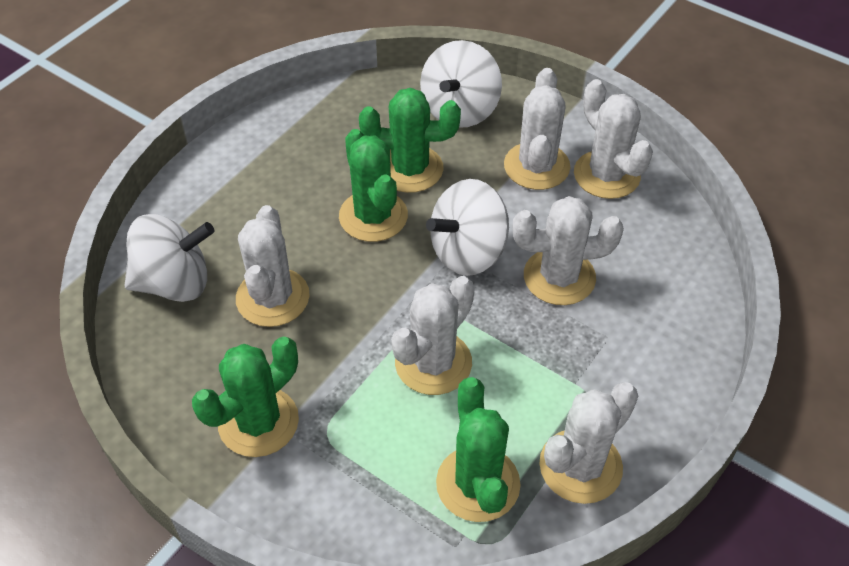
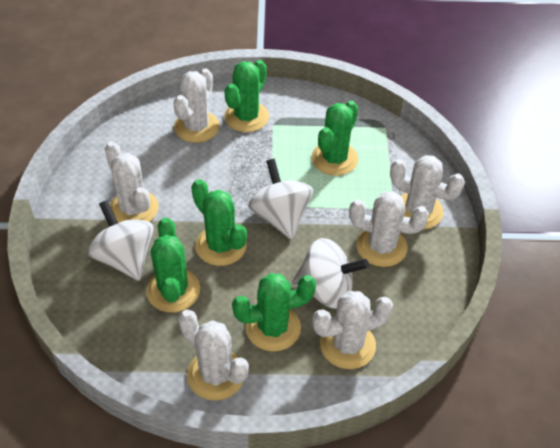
green cactus: [192,337,299,457] [339,129,408,242] [359,88,461,193] [436,377,521,522] = 4 -> [146,217,200,312] [191,179,247,266] [224,60,269,132] [232,273,316,352] [311,101,358,176] = 5

